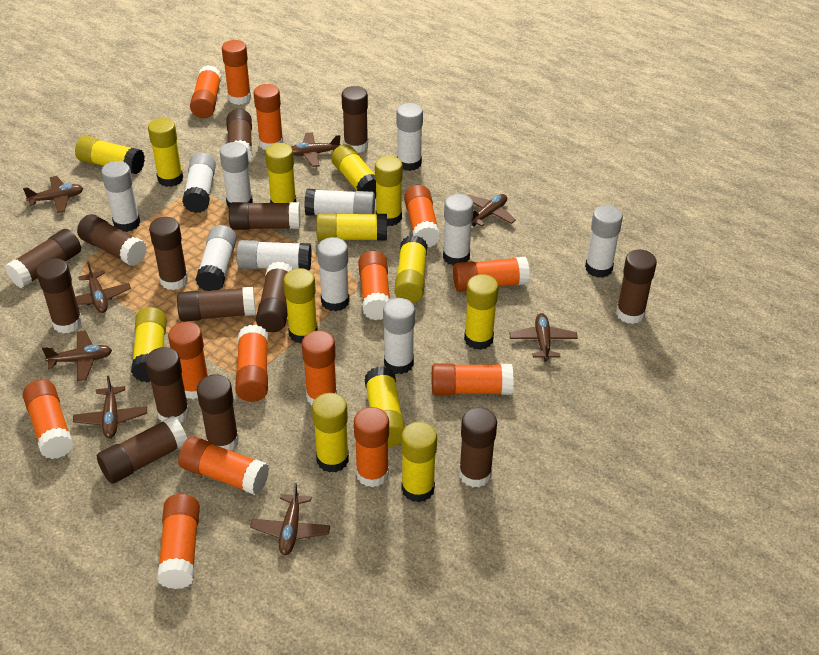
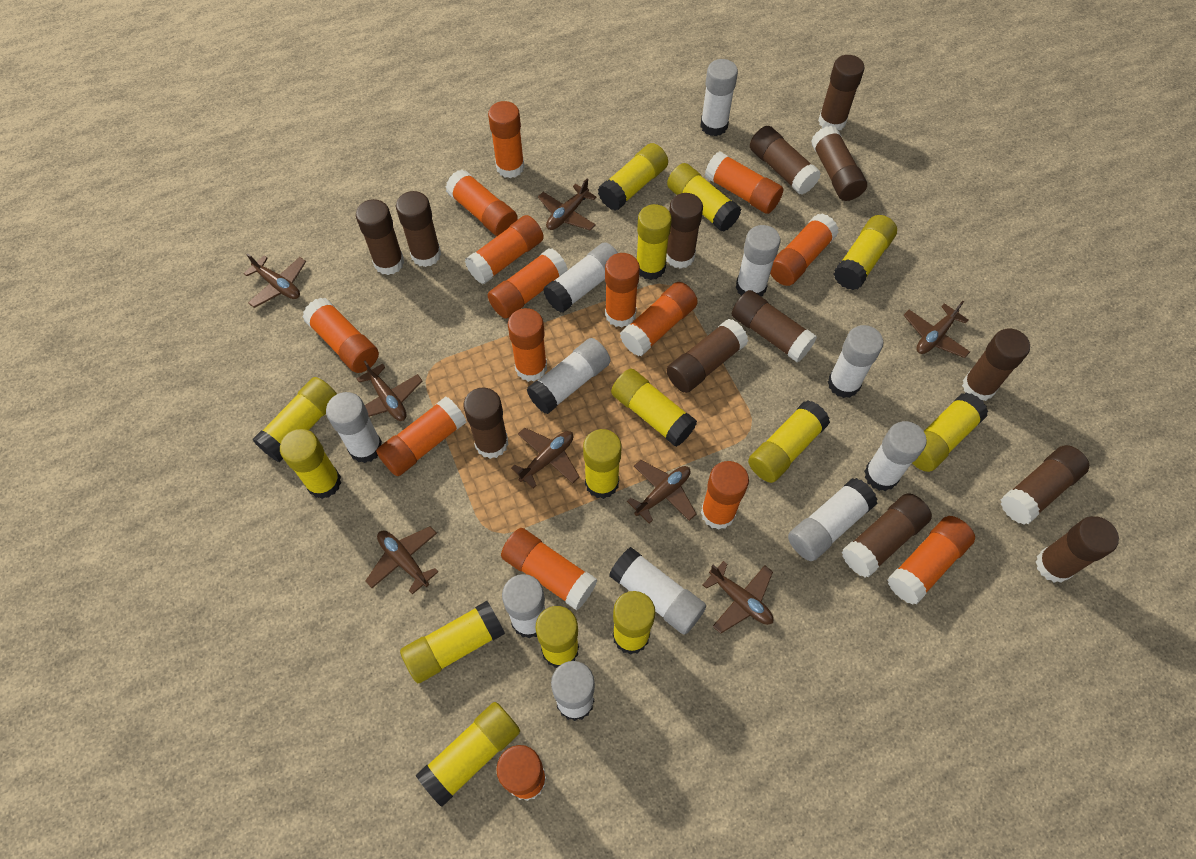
brown glue stick: [5,229,81,288] [36,258,83,334] [77,214,147,266] [97,416,188,483] [145,347,189,423] [149,217,188,290] [177,287,256,322] [197,374,239,451] [227,109,253,161] [229,202,300,230] [256,261,293,332] [342,86,368,153] [459,407,497,487] [616,250,657,324] = 14 -> [356,199,404,275] [396,191,441,267] [464,388,508,459] [666,193,703,269] [666,319,748,393] [732,290,817,362] [750,126,821,195] [811,126,867,201] [818,55,864,130] [842,493,932,577] [962,329,1030,401] [1001,445,1089,525] [1036,516,1119,583] = 13
orange glue stick: [23,380,74,459] [157,494,200,589] [168,322,208,399] [178,436,269,495] [190,65,221,118] [222,40,251,105] [235,325,268,402] [253,84,284,150] [302,330,337,405] [354,407,389,487] [358,251,391,320] [404,185,440,247] [432,364,513,395] [453,257,530,292] = 14 -> [303,297,379,373] [376,396,466,476] [445,170,518,236] [465,215,544,284] [487,248,568,319] [488,101,525,178] [496,745,547,801] [501,528,597,610] [508,308,547,382] [605,253,640,327] [620,282,698,356] [701,461,749,530] [705,151,783,214] [770,213,839,286] [887,516,975,605] = 15
yellow glue stick: [75,136,145,174] [131,307,167,383] [148,118,183,187] [265,143,296,203] [283,268,318,344] [312,393,349,473] [316,213,387,241] [331,144,376,198] [365,366,405,447] [375,156,403,226] [394,235,428,303] [401,422,437,503] [464,274,498,350] = 13 -> [252,377,337,462] [280,429,341,499] [400,601,505,684] [416,702,520,807] [535,606,579,668] [583,429,622,499] [598,143,668,211] [611,369,697,447] [613,591,655,655] [637,204,672,280] [667,163,741,231] [748,400,830,483] [834,215,897,290] [912,392,988,472] = 14

